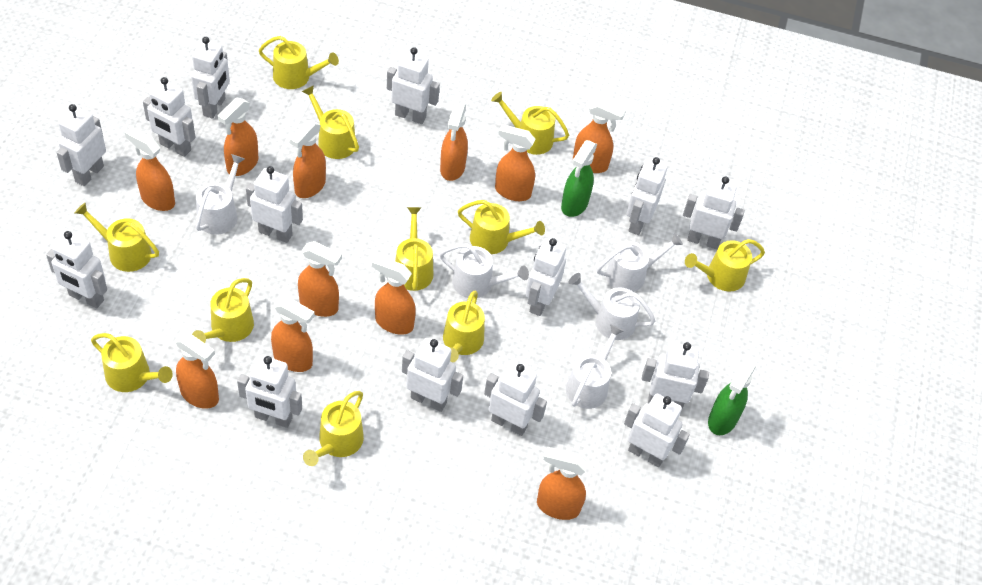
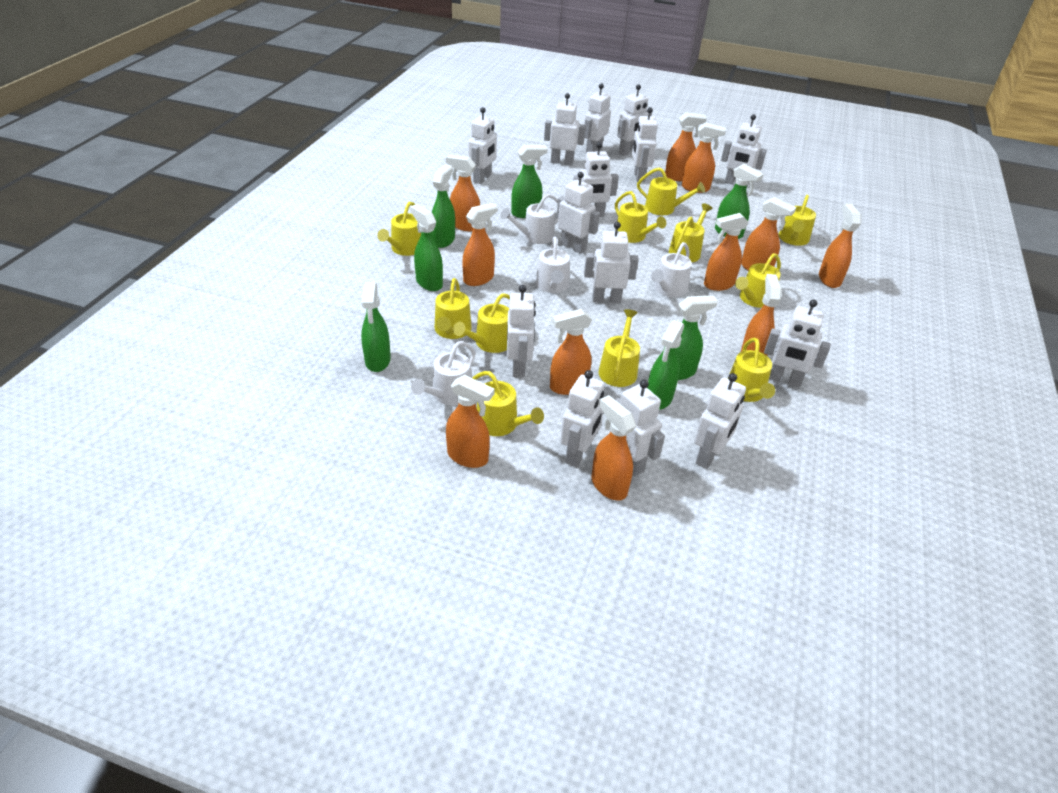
green spray bottle: [561,140,597,217] [708,360,757,435] = 2 -> [361,282,391,372] [410,204,443,291] [432,164,455,248] [511,145,547,218] [647,320,684,410] [664,295,718,380] [715,164,764,239] = 7
white watering can: [196,154,245,235] [440,244,529,298] [566,324,624,409] [569,273,655,340] [597,233,683,292] = 5 -> [411,341,475,405] [500,194,558,244] [535,236,570,293] [651,242,692,297] = 4

